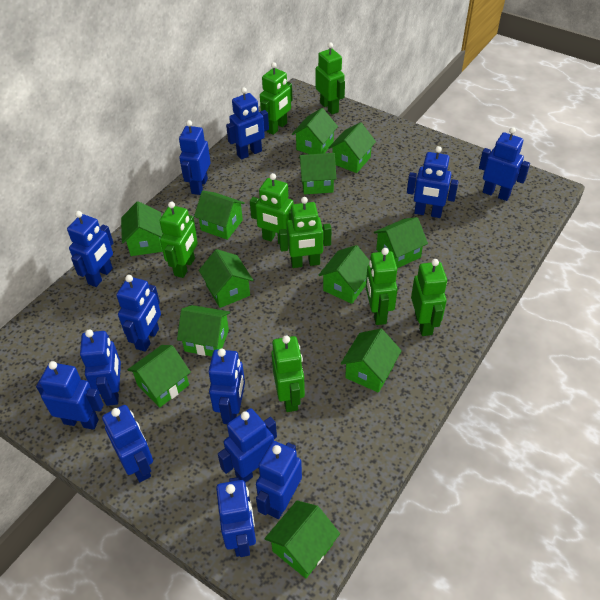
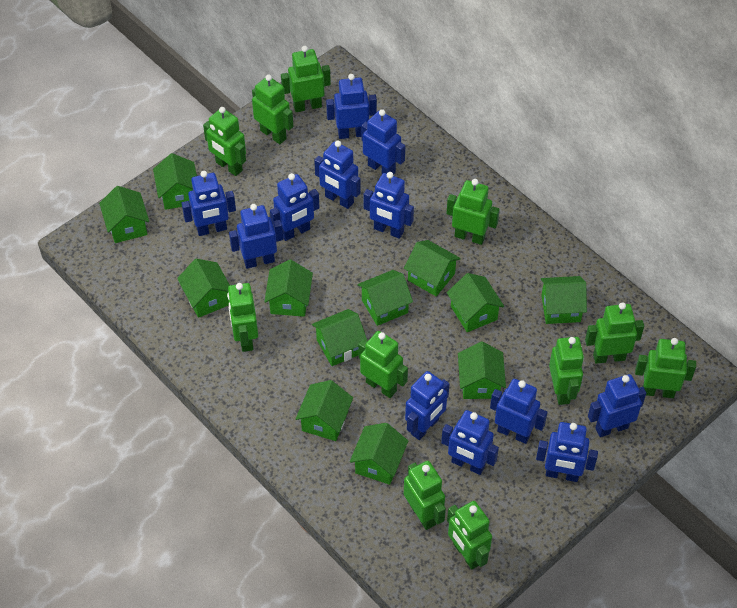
blue robot: [36,361,104,430] [67,211,113,287] [80,329,121,406] [102,405,153,482] [116,275,161,352] [179,120,211,195] [209,349,245,424] [216,477,256,557] [218,408,277,483] [226,87,269,160] [256,441,302,519] [407,146,459,218] [479,127,530,201] = 13 -> [182,171,236,236] [229,204,283,269] [270,173,320,241] [314,141,361,209] [326,74,377,139] [361,109,405,175] [363,172,414,239] [405,371,450,440] [441,410,499,475] [490,379,547,444] [536,422,598,482] [588,374,646,437] = 12
green robot: [160,201,198,278] [250,173,294,244] [260,62,292,135] [271,335,305,412] [279,197,332,268] [316,43,345,114] [366,248,398,325] [411,259,447,336] = 8 -> [203,107,246,176] [227,283,258,352] [252,75,293,144] [281,46,331,112] [358,331,408,398] [404,461,446,530] [446,179,500,245] [447,501,492,570] [549,337,584,405] [585,302,644,364] [635,338,696,398] = 11

